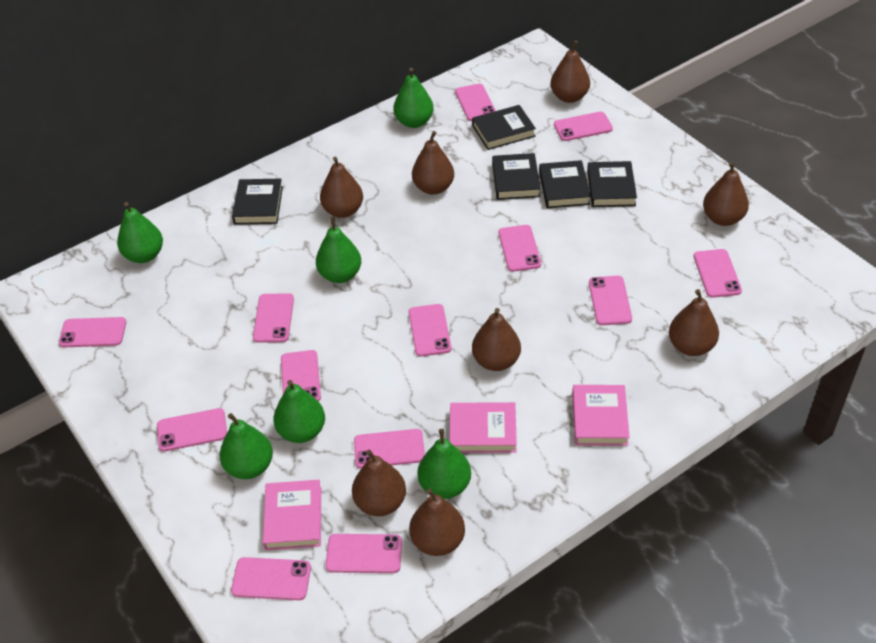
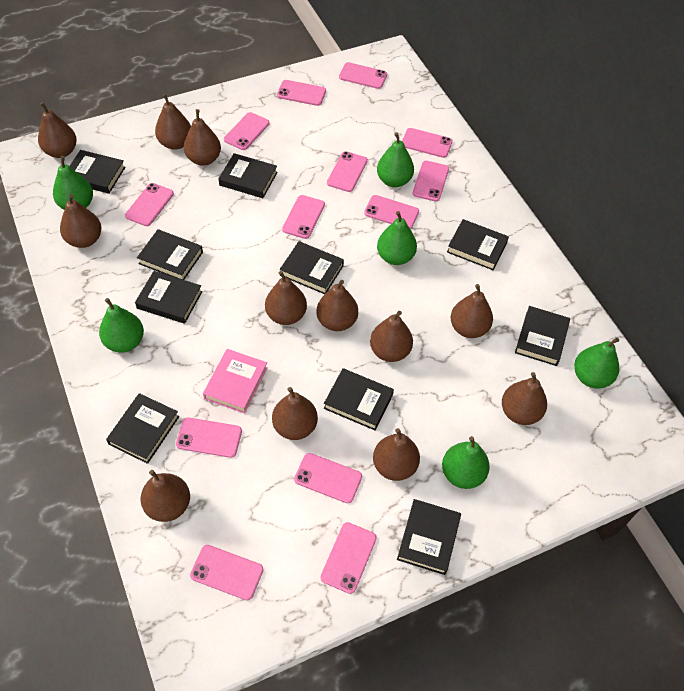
black book: [232,178,283,225] [472,105,536,150] [492,153,541,200] [539,160,591,208] [587,161,637,207] = 5 -> [70,150,125,194] [106,393,179,464] [135,271,203,324] [137,229,203,280] [218,153,278,198] [280,241,344,294] [324,368,394,431] [397,499,461,575] [447,219,509,270] [515,306,570,366] = 10
brown pear: [320,156,363,218] [352,450,406,516] [409,488,465,556] [412,131,454,195] [472,308,521,371] [550,40,590,103] [669,289,719,356] [703,162,749,226] = 8 -> [38,102,77,158] [60,194,101,248] [141,470,190,522] [155,94,191,150] [184,109,221,166] [265,271,307,325] [272,387,318,440] [316,280,358,331] [370,311,413,362] [373,428,420,481] [451,284,493,338] [502,372,547,425] = 12
pink book: [263,480,321,550] [450,402,517,453] [572,385,630,446] = 3 -> [203,349,268,414] = 1

